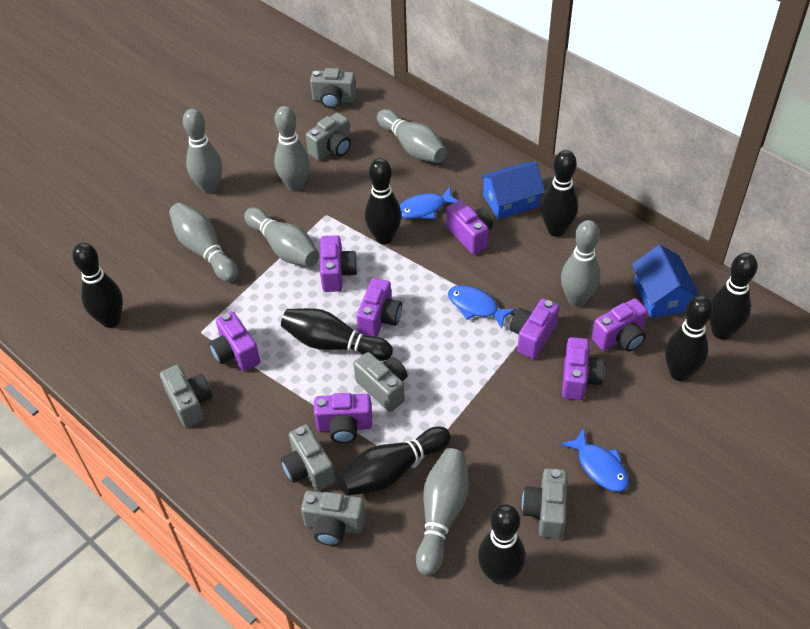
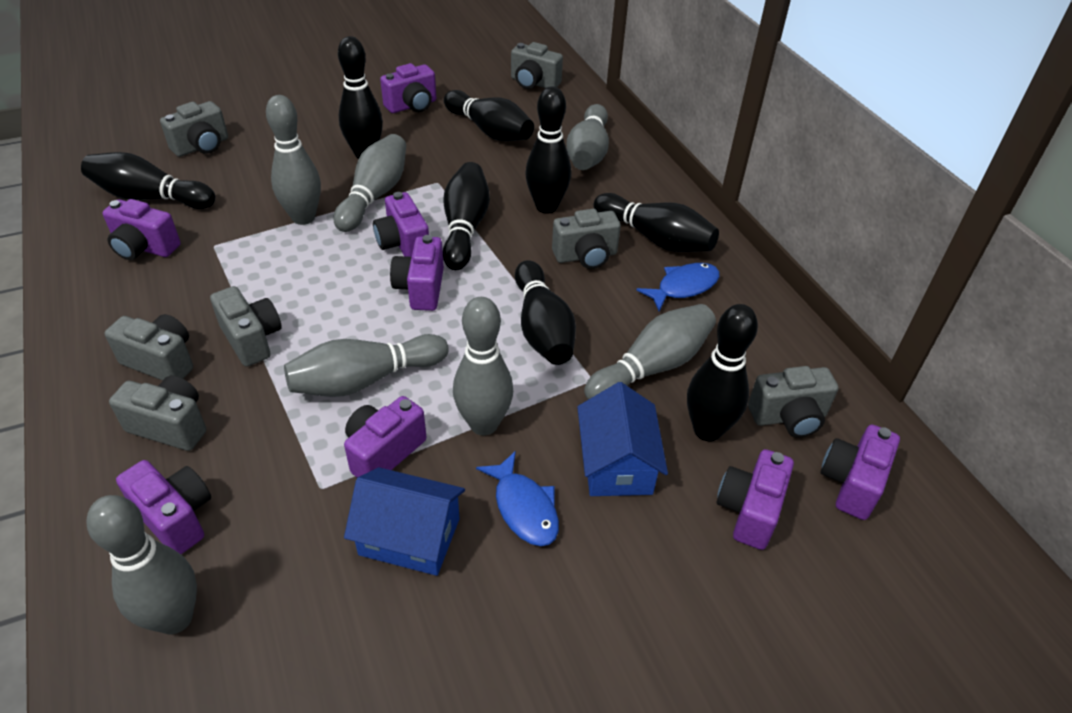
blue fish: [400,187,458,219] [448,285,516,329] [560,428,629,492] = 3 -> [476,451,559,546] [636,263,720,311] = 2

